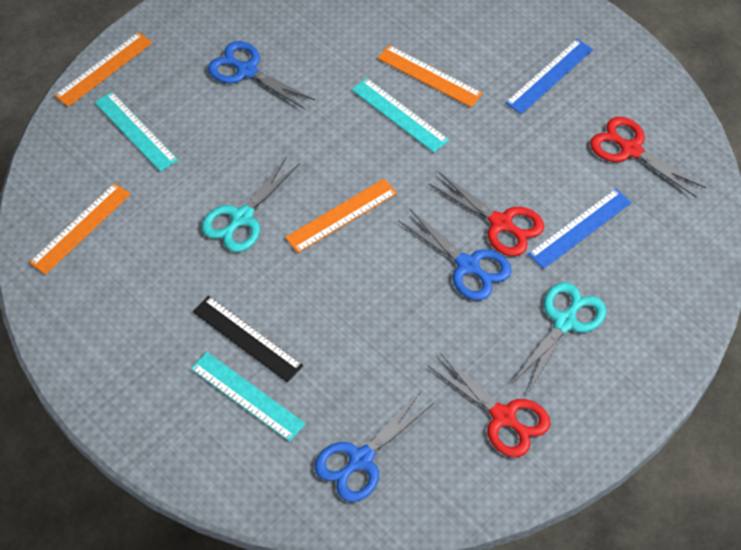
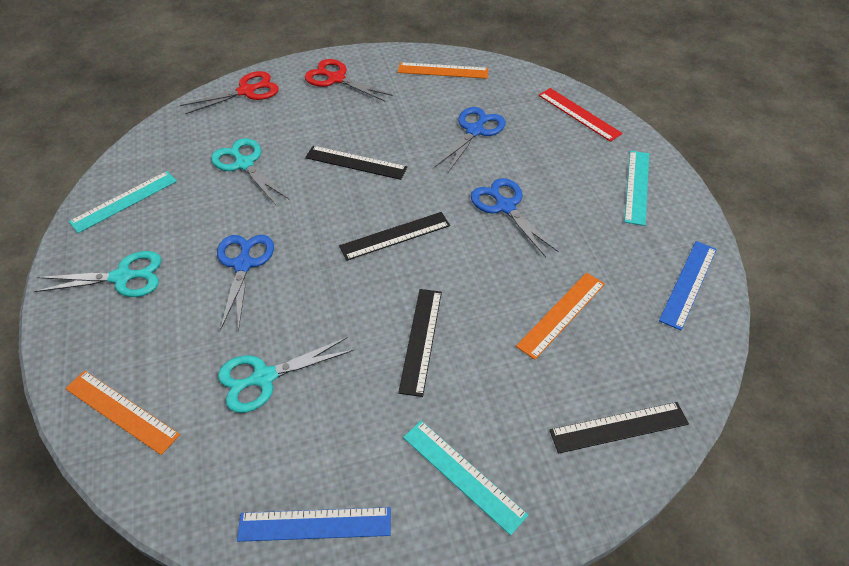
black ruler: [193,296,303,383] = 1 -> [305,146,407,180] [339,212,450,261] [398,289,442,397] [550,402,689,454] = 4
orange ruler: [29,183,131,275] [54,32,152,107] [285,179,397,253] [377,45,483,107] = 4 -> [65,371,180,455] [398,62,488,79] [516,273,605,360] = 3
red ruler: none = 0 -> [538,88,622,142] = 1
red scissors: [427,353,551,457] [429,172,544,256] [590,117,706,198] = 3 -> [180,71,279,114] [305,59,393,101] = 2
turquoise scissors: [201,157,300,252] [512,282,606,393] = 2 -> [34,251,162,297] [211,138,289,205] [218,337,354,413] = 3

